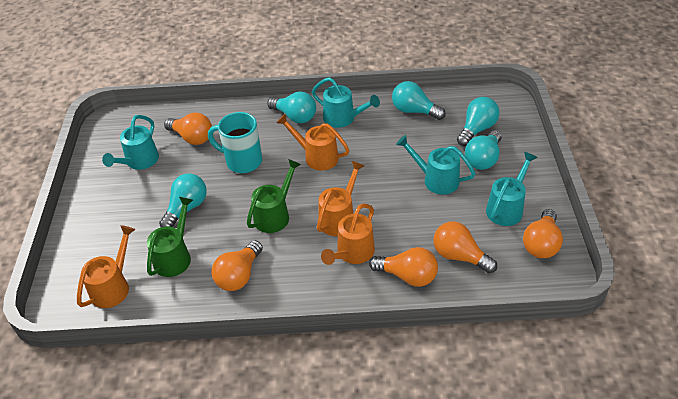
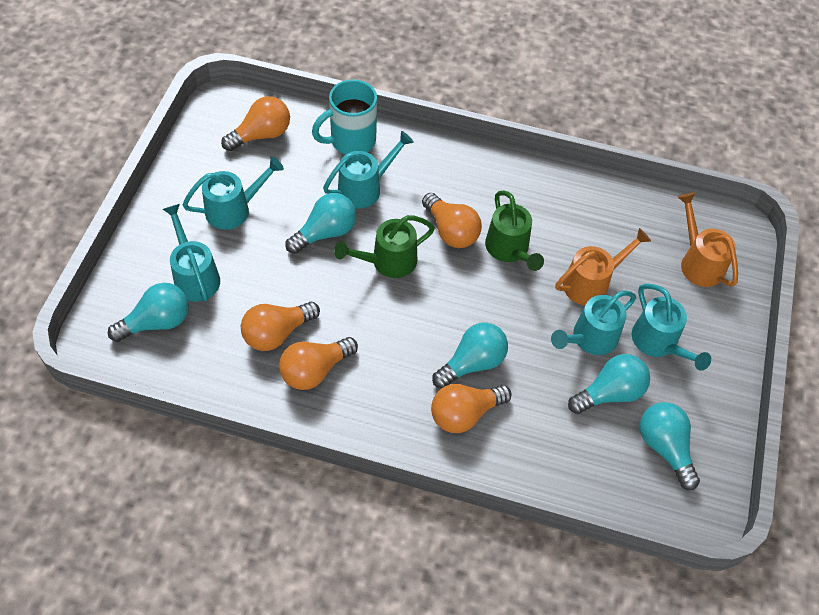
orange watering can: [77,225,136,308] [276,114,349,171] [317,161,365,236] [321,204,375,265] = 4 -> [556,228,651,305] [678,192,738,287] = 2
turquoise watering can: [102,115,159,170] [312,77,380,128] [396,135,475,195] [486,152,538,226] = 4 -> [163,204,220,302] [183,157,284,230] [323,131,414,208] [551,291,636,355] [632,284,711,371] = 5

